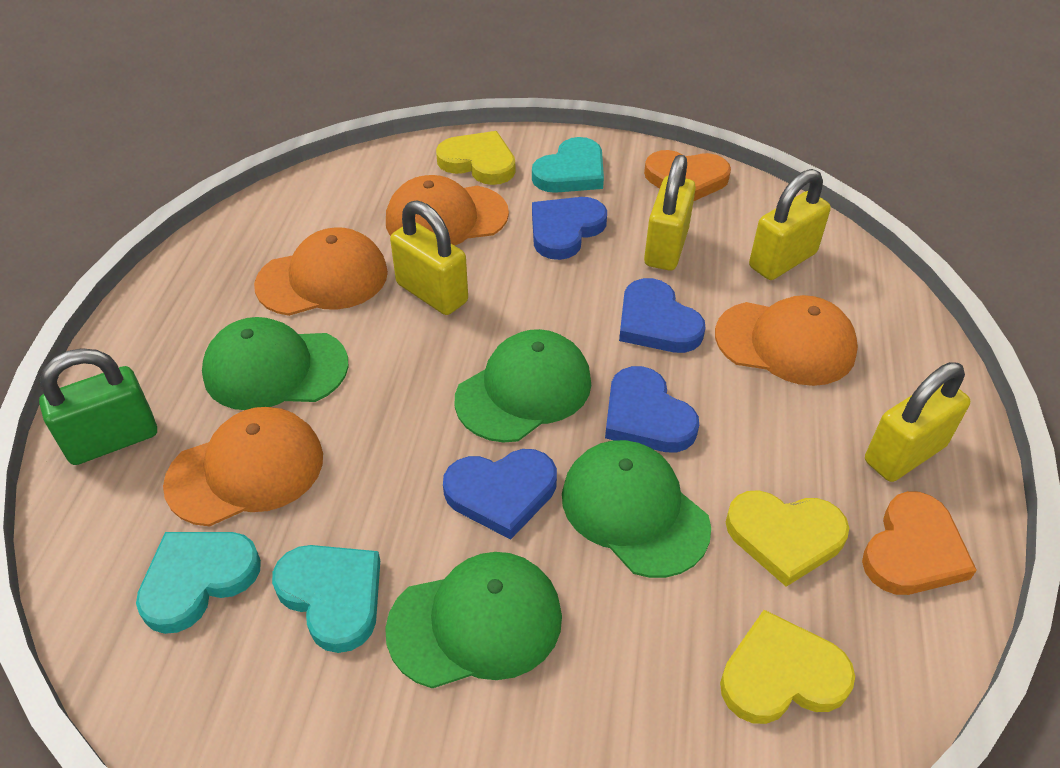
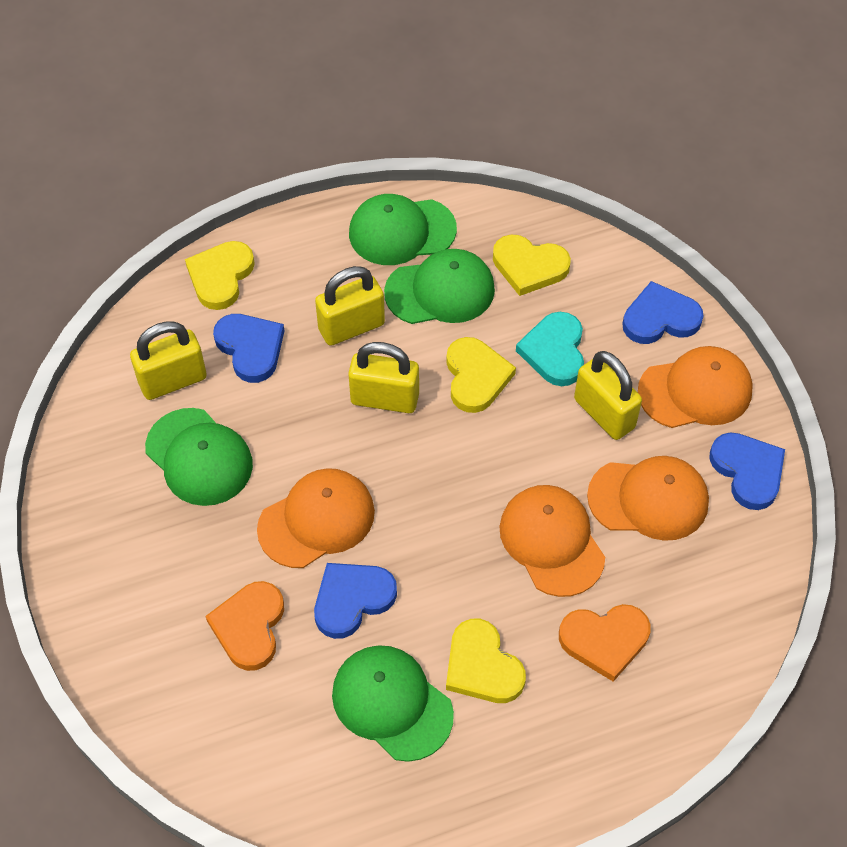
green padlock: [39,348,157,465] = 1 -> none = 0
turquoise heart: [136,532,261,634] [272,545,380,653] [532,137,604,193] = 3 -> [516,312,584,386] = 1
yellow heart: [436,131,515,185] [720,610,855,724] [726,490,849,587] = 3 -> [185,241,255,310] [446,337,516,413] [446,619,526,703] [493,235,571,296] = 4

